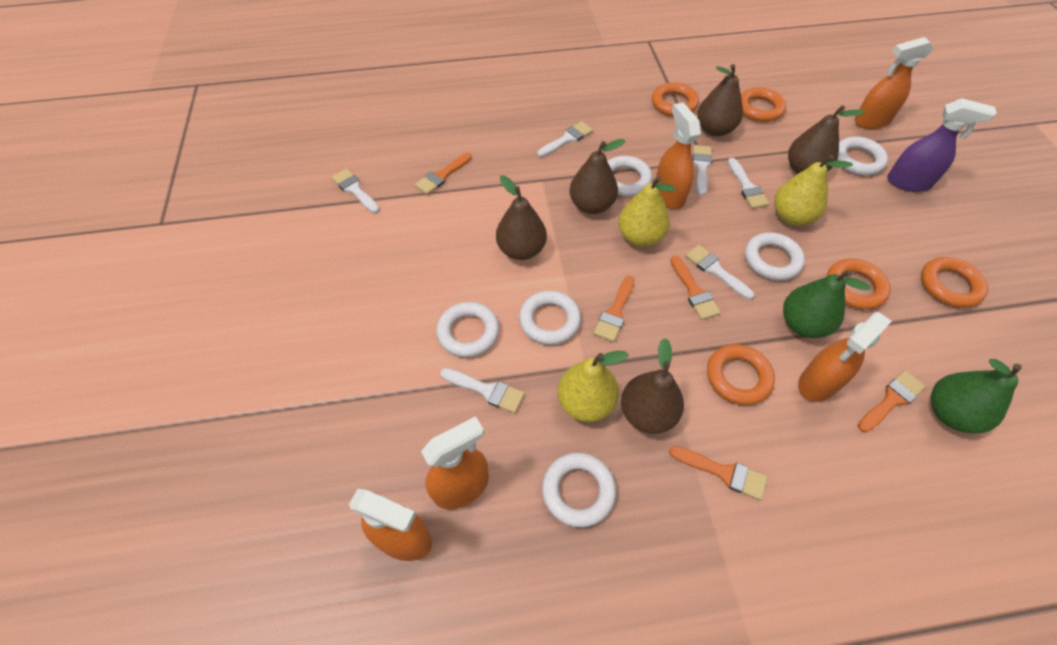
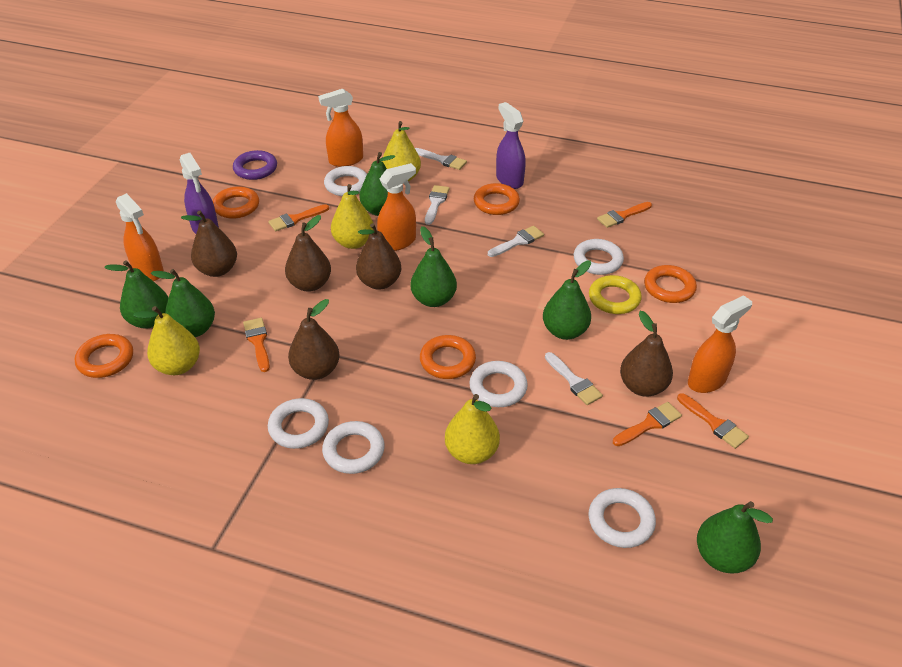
green pear: [783,270,870,338] [931,359,1022,434] = 2 -> [104,260,168,329] [151,269,215,337] [360,152,395,216] [411,226,457,307] [543,260,591,340] [697,501,773,574] = 6
orange spray bottle: [349,489,432,561] [421,416,489,509] [656,103,701,209] [798,312,892,402] [855,37,933,129] = 5 -> [116,193,164,281] [318,89,363,167] [377,163,416,251] [688,295,752,393] = 4
purple ring: none = 0 -> [233,150,277,180] = 1
purple spray bottle: [887,98,997,192] = 1 -> [180,153,219,234] [496,102,526,189] = 2
white brush: [331,169,380,213] [440,368,525,413] [537,121,593,157] [685,245,754,300] [692,145,712,196] [728,158,770,209] = 6 -> [415,148,467,170] [425,185,450,225] [488,226,544,257] [545,352,603,405] = 4
yellow pear: [558,351,629,422] [618,176,676,247] [774,154,853,226] = 3 -> [133,306,200,375] [331,184,373,249] [382,121,421,181] [445,394,500,464] = 4
yellow ring: none = 0 -> [589,275,642,314] = 1

